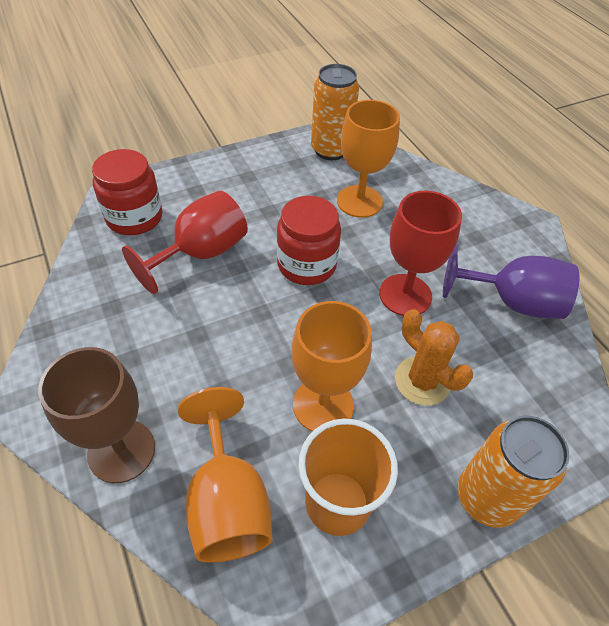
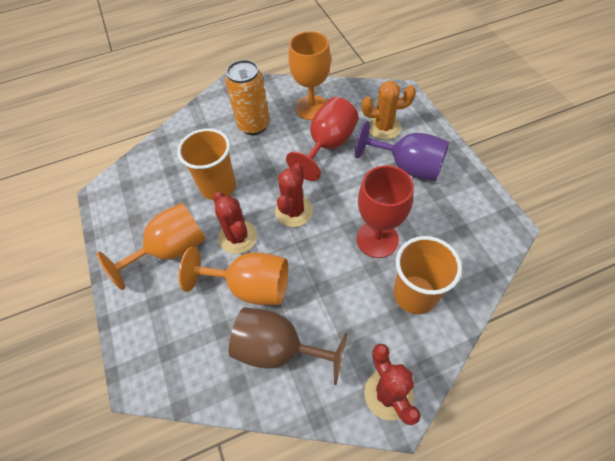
orange can: [311,64,359,160] [458,416,570,528] = 2 -> [225,60,270,135] = 1
orange cup: [298,419,398,536] = 1 -> [177,128,236,200] [394,236,462,314] = 2
red cactus: none = 0 -> [213,192,257,254] [275,163,313,227] [364,344,421,425] = 3
red jar: [92,149,162,235] [277,196,341,285] = 2 -> none = 0

